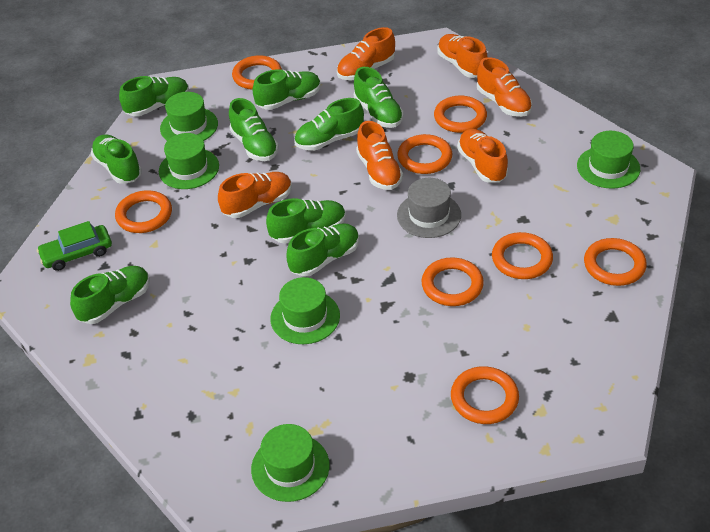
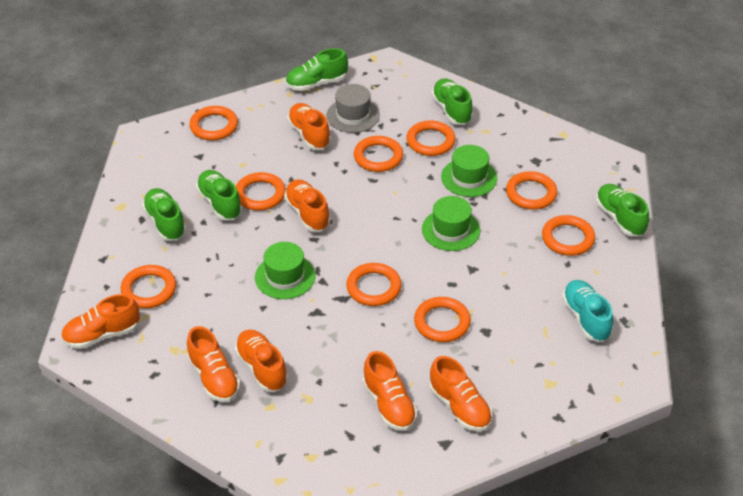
green car: [37,221,112,271] = 1 -> none = 0
green hat: [159,133,219,189] [160,92,218,141] [251,424,330,502] [270,277,340,344] [577,131,640,189] = 5 -> [255,242,315,299] [422,196,480,251] [441,145,497,197] = 3
green shoe: [70,266,150,324] [91,135,142,184] [119,76,189,117] [229,98,279,161] [253,69,321,110] [266,198,346,244] [287,223,359,277] [294,98,364,151] [354,67,404,128] = 9 -> [142,188,186,241] [196,170,242,220] [286,48,348,91] [431,78,473,125] [596,184,649,236] = 5
orange ring: [115,190,172,233] [232,55,282,90] [397,134,452,174] [421,258,484,306] [434,96,487,133] [451,366,519,424] [492,232,553,279] [584,238,647,286] = 8 -> [121,265,176,308] [189,106,238,140] [236,172,286,211] [346,263,402,306] [354,136,403,172] [407,120,456,156] [414,297,471,342] [506,171,557,210] [542,215,595,256] = 9
orange shoe: [218,172,292,218] [337,27,395,80] [356,121,403,190] [437,34,488,78] [457,129,508,183] [477,57,532,117] = 6 -> [61,294,140,349] [187,326,240,402] [235,329,288,392] [284,179,330,231] [287,103,331,150] [363,351,417,431] [430,356,492,431] = 7
turquoise shoe: none = 0 -> [562,280,613,342] = 1

